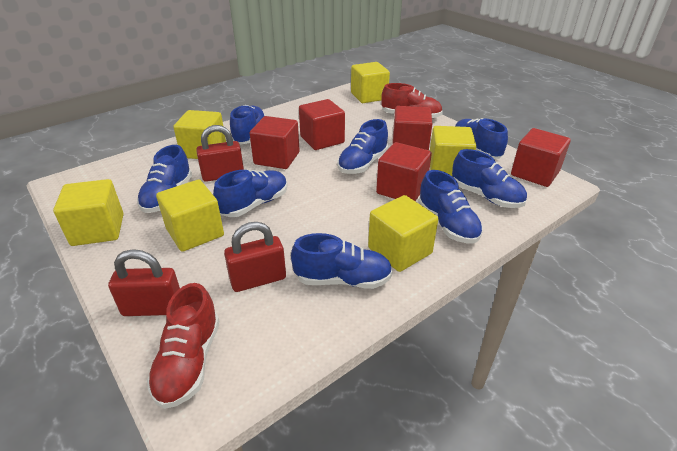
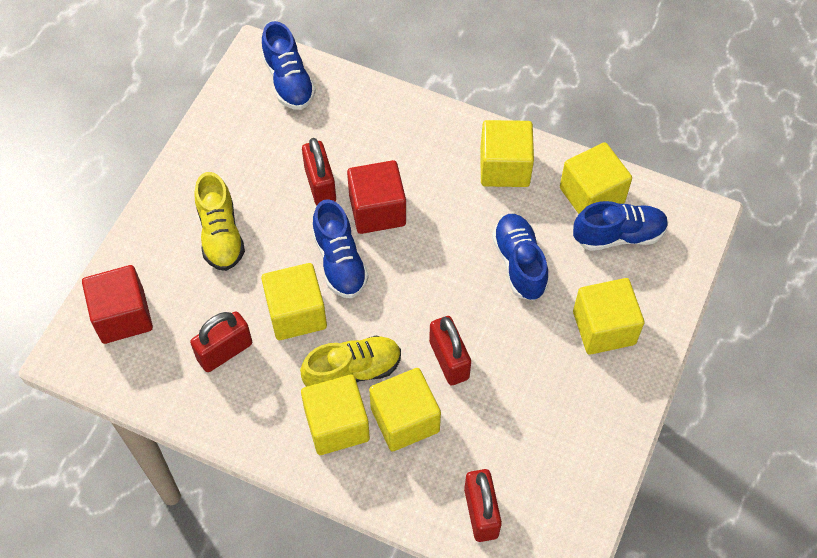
blue shoe: [137,145,192,213] [213,170,288,217] [230,105,265,144] [291,233,393,289] [337,119,388,174] [419,170,483,244] [452,149,527,208] [455,118,508,159] = 8 -> [262,21,316,110] [312,199,369,298] [492,214,548,300] [573,201,668,251] = 4
red cube: [249,116,300,169] [299,99,345,150] [376,142,432,201] [393,106,432,150] [511,128,571,187] = 5 -> [82,265,153,344] [347,160,406,234] = 2
red padlock: [108,249,180,316] [196,125,244,182] [224,222,286,292] = 3 -> [190,311,252,372] [302,138,336,205] [429,316,471,386] [464,469,502,542] = 4
red shoe: [147,283,220,409] [381,83,443,118] = 2 -> none = 0
yellow shoe: none = 0 -> [194,172,245,271] [300,336,401,387] = 2

